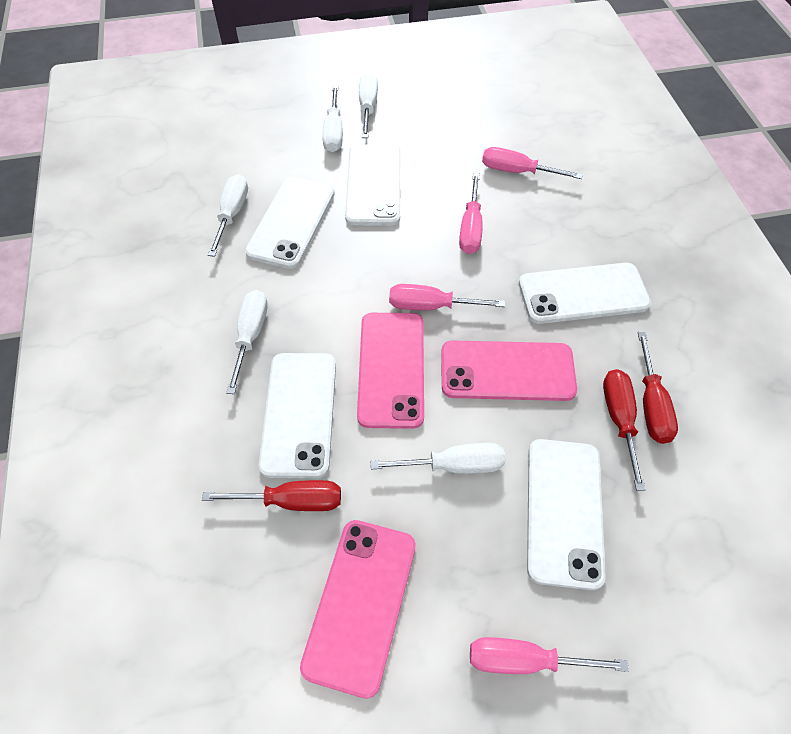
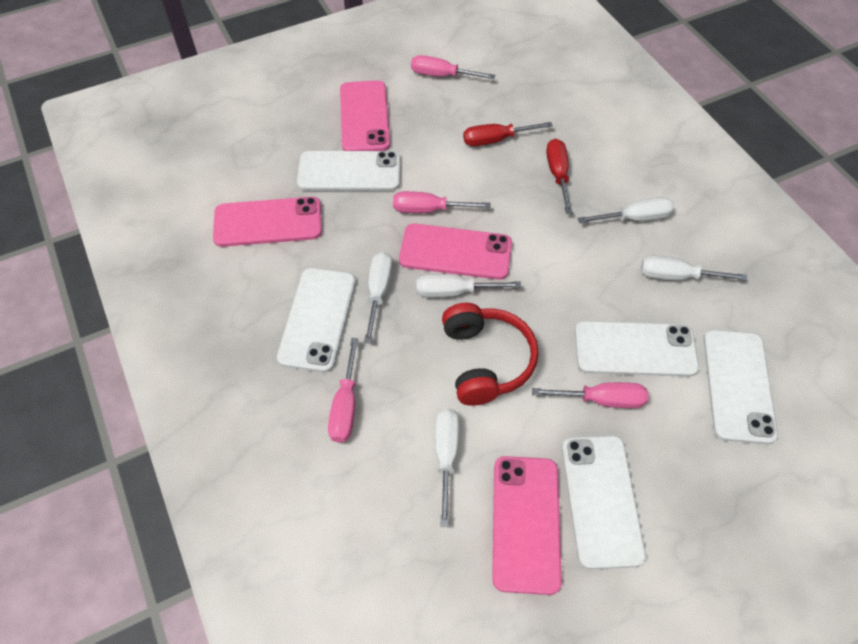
pink phone: [300,520,416,699] [357,313,424,429] [441,340,577,401] = 3 -> [213,197,322,247] [340,80,390,151] [399,224,512,280] [492,456,562,595] = 4
red headphones: none = 0 -> [442,303,539,406] = 1
red screwdriver: [202,480,341,511] [603,369,645,491] [638,332,678,444] = 3 -> [463,122,553,146] [546,138,572,214] = 2

